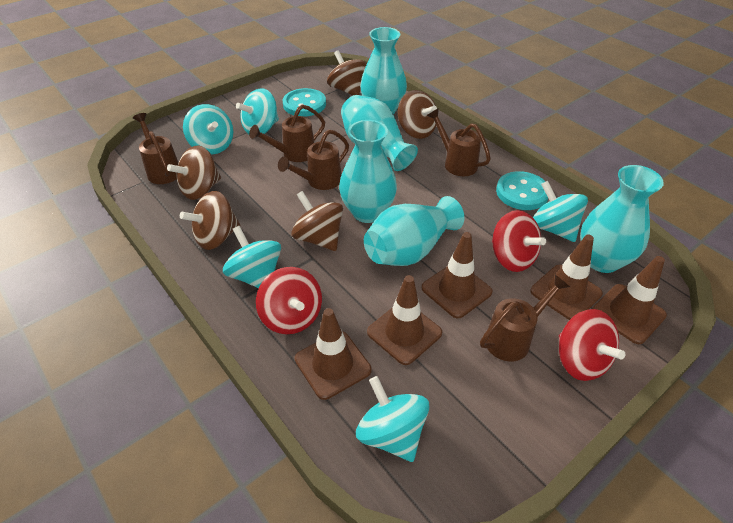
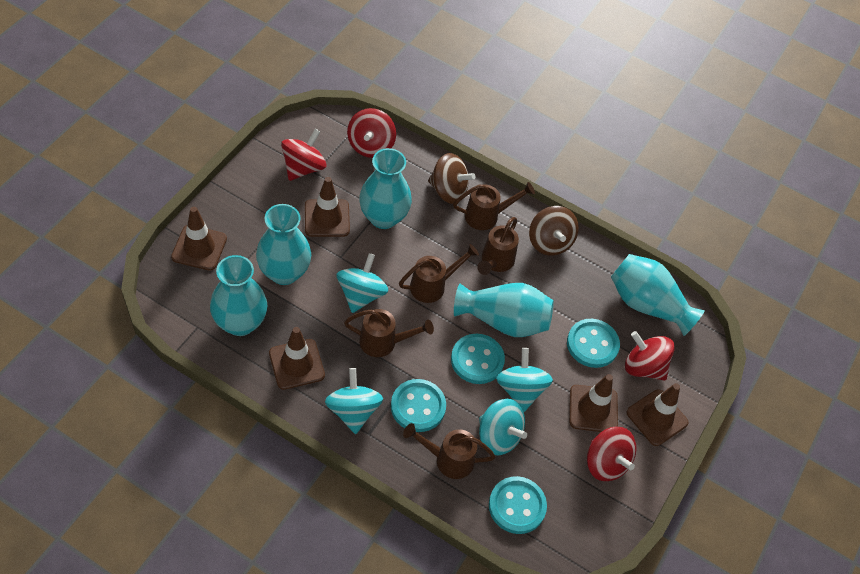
brown spinning top: [167,145,221,200] [180,191,240,250] [291,191,343,251] [327,50,367,95] [398,90,437,139] = 5 -> [428,153,475,204] [529,206,579,256] = 2
red spinning top: [256,267,322,334] [492,210,546,272] [559,309,625,381] = 3 -> [281,129,327,181] [347,108,396,158] [587,427,637,481] [625,331,675,381] = 4
turquoise button: [283,88,326,117] [496,171,548,210] = 2 -> [391,379,446,432] [451,334,505,384] [489,476,547,534] [567,319,620,368] = 4
turquoise spinning top: [183,104,233,154] [223,226,281,288] [236,88,279,134] [356,376,429,462] [533,181,588,242] = 5 -> [325,368,383,434] [337,253,388,313] [479,399,527,456] [496,348,553,412] = 4

